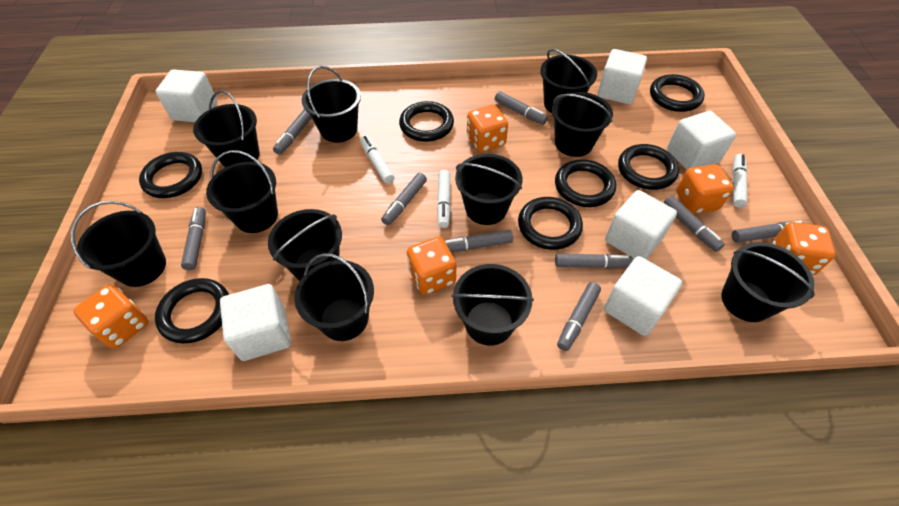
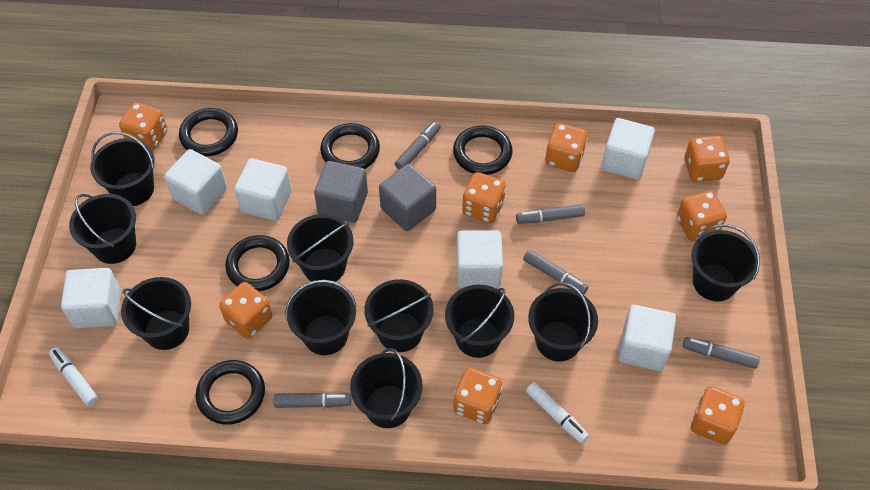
black bucket: [71,201,166,287] [193,90,260,167] [206,150,278,233] [268,209,342,281] [294,253,374,341] [302,66,361,142] [452,264,534,346] [455,154,522,225] [540,49,597,113] [552,92,613,157] [721,242,815,322] = 11 -> [69,194,136,264] [90,132,155,206] [121,277,191,350] [285,280,357,355] [287,214,354,282] [350,348,423,428] [364,279,434,352] [445,285,514,358] [528,282,598,361] [691,224,760,301] = 10
black ring: [139,152,202,198] [155,278,229,344] [399,101,454,142] [518,197,583,250] [555,159,616,207] [618,144,679,190] [650,74,705,112] = 7 -> [179,108,238,156] [196,360,265,425] [225,235,290,291] [320,123,380,169] [453,126,513,175] = 5
grey cube: none = 0 -> [314,161,368,223] [379,164,436,231] = 2
grey marker: [181,207,206,270] [273,109,311,155] [381,173,427,225] [445,230,513,252] [495,91,548,125] [555,254,633,269] [557,282,601,351] [663,196,725,252] [732,221,804,243] = 9 -> [274,392,351,408] [395,121,441,169] [516,204,585,224] [523,250,588,295] [683,337,760,369] = 5
orange dice: [73,285,148,348] [407,237,456,295] [467,105,508,153] [676,164,734,214] [771,222,835,276] = 5 -> [119,102,168,151] [219,282,272,339] [453,367,502,424] [462,172,506,223] [545,123,588,172] [677,191,727,241] [684,136,730,182] [691,386,745,444] = 8
white marker: [360,136,394,184] [437,170,451,228] [732,154,748,208] = 3 -> [49,347,99,407] [526,382,589,444] = 2

